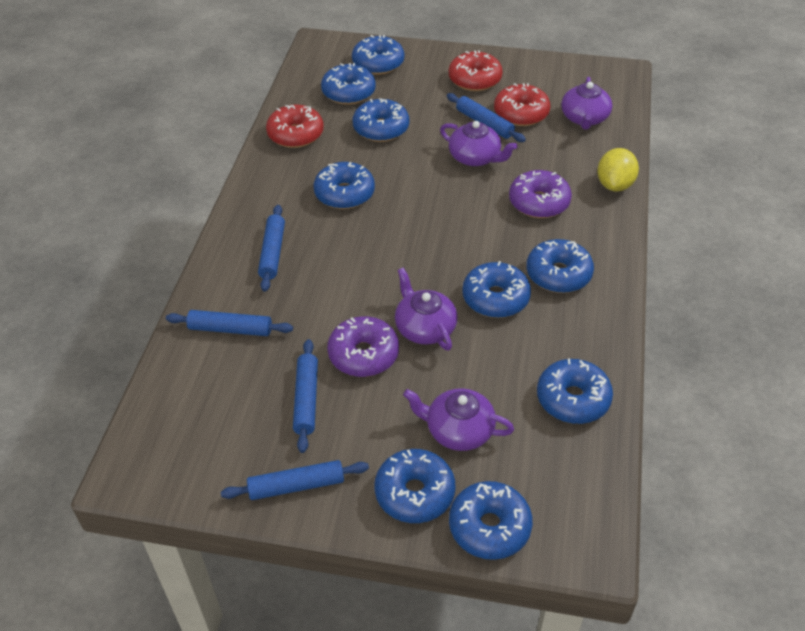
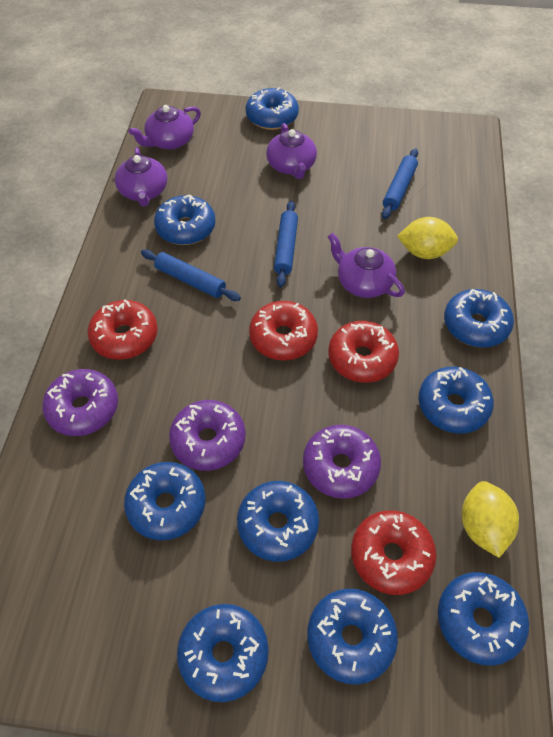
blue rolling pin: [166,310,293,336] [221,460,369,500] [258,205,285,292] [293,339,318,453] [447,93,526,142] = 5 -> [141,250,241,301] [274,201,298,287] [382,148,418,219] = 3
purple donut: [327,316,399,377] [509,170,572,218] = 2 -> [42,369,118,436] [169,400,246,471] [303,425,381,499] = 3
red donut: [266,105,324,148] [449,50,503,91] [494,83,550,126] = 3 -> [88,300,158,360] [249,301,318,360] [328,321,399,383] [351,510,437,595] = 4
yellow lemon: [597,148,639,192] = 1 -> [397,217,458,259] [462,481,519,558] = 2

